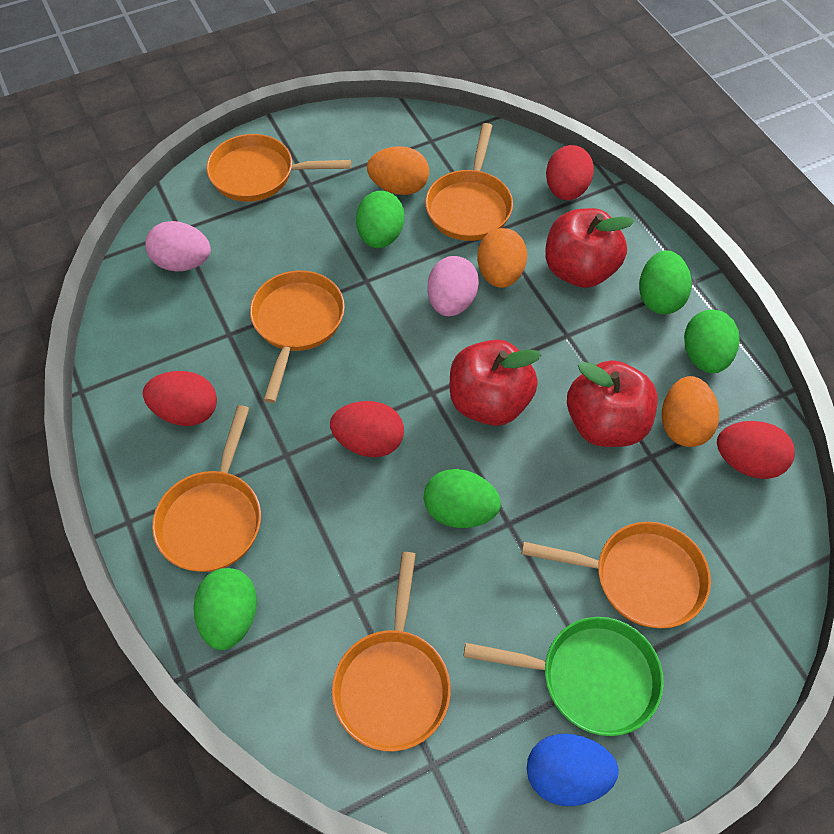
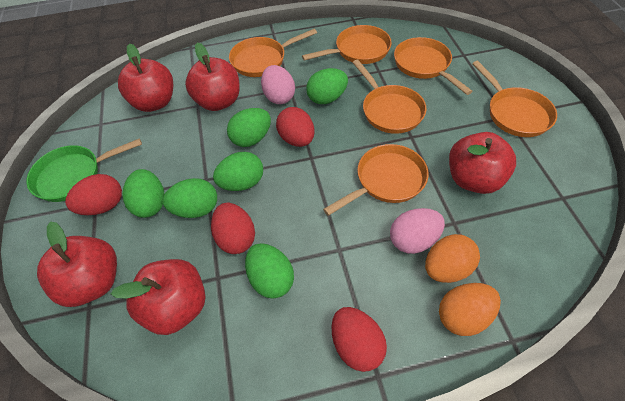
blue egg: [527,734,619,806] = 1 -> none = 0
green egg: [193,568,257,650] [356,191,405,248] [424,469,501,528] [639,250,692,314] [684,310,739,373] = 5 -> [122,169,164,218] [163,178,217,218] [213,152,263,191] [227,108,271,147] [245,243,294,299] [306,68,348,104] = 6
orange egg: [367,146,429,195] [477,228,527,288] [662,376,719,447] = 3 -> [425,234,480,283] [439,283,501,336] = 2
red apple: [450,340,541,426] [545,208,634,288] [567,360,658,447] = 3 -> [37,221,117,307] [111,259,205,335] [118,43,174,112] [185,43,240,111] [449,132,516,194] = 5

